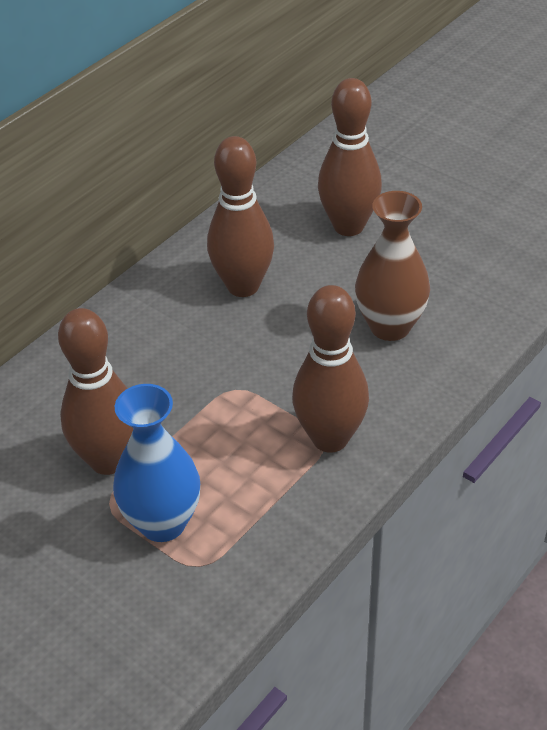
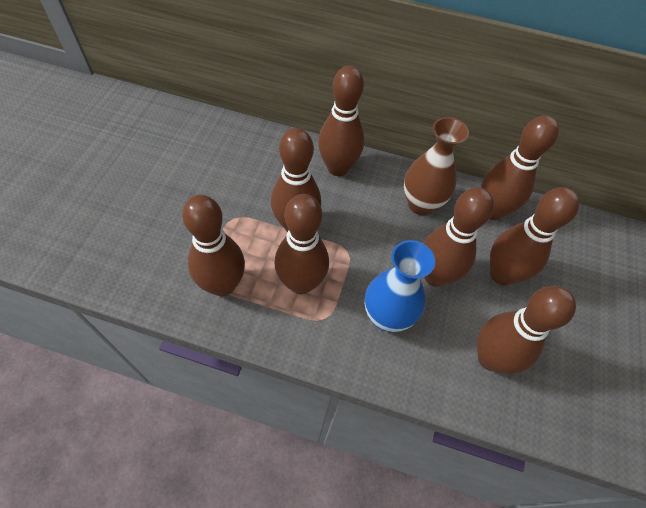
brown bowling pin: [58,308,133,475] [207,136,274,297] [292,285,369,453] [318,78,382,236] = 4 -> [182,195,245,296] [271,128,321,232] [275,194,329,294] [318,66,364,176] [423,187,494,287] [477,286,576,374] [481,115,559,220] [490,187,579,285] = 8

